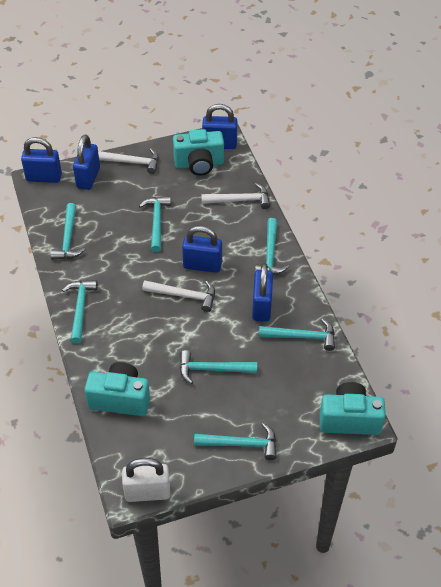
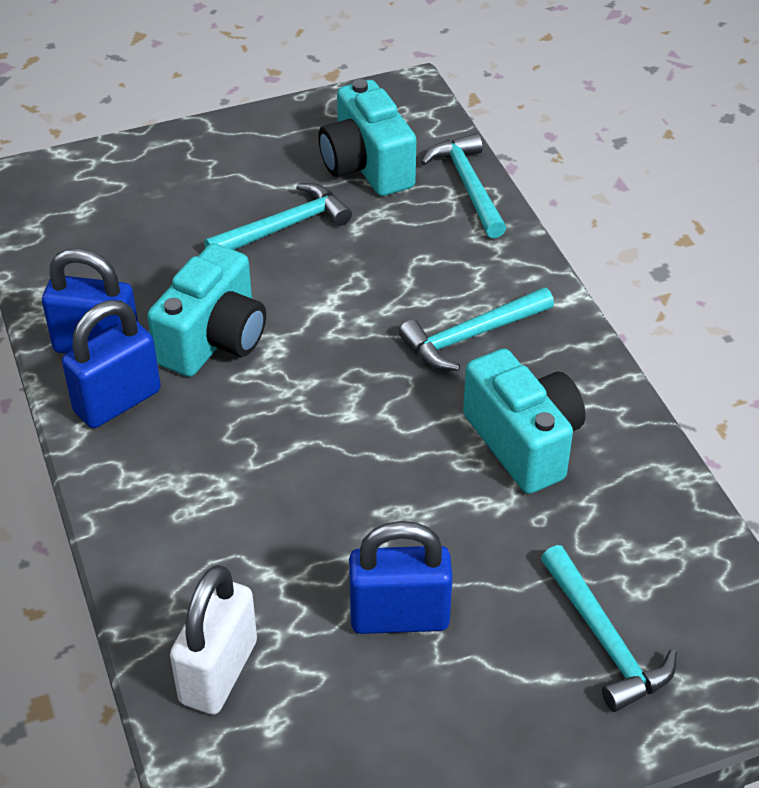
blue padlock: [21,137,62,183] [73,135,100,190] [182,226,222,273] [202,104,237,149] [252,263,273,321] = 5 -> [42,248,138,354] [62,300,161,428] [349,521,453,634] = 3
turquoise hammer: [50,203,85,260] [62,280,98,344] [139,196,171,252] [180,350,257,384] [194,423,276,460] [255,218,289,275] [259,318,335,351] = 7 -> [204,183,352,250] [399,287,554,371] [421,133,506,238] [541,545,677,712] = 4
white hammer: [98,149,159,174] [142,281,215,312] [201,183,270,209] = 3 -> none = 0

